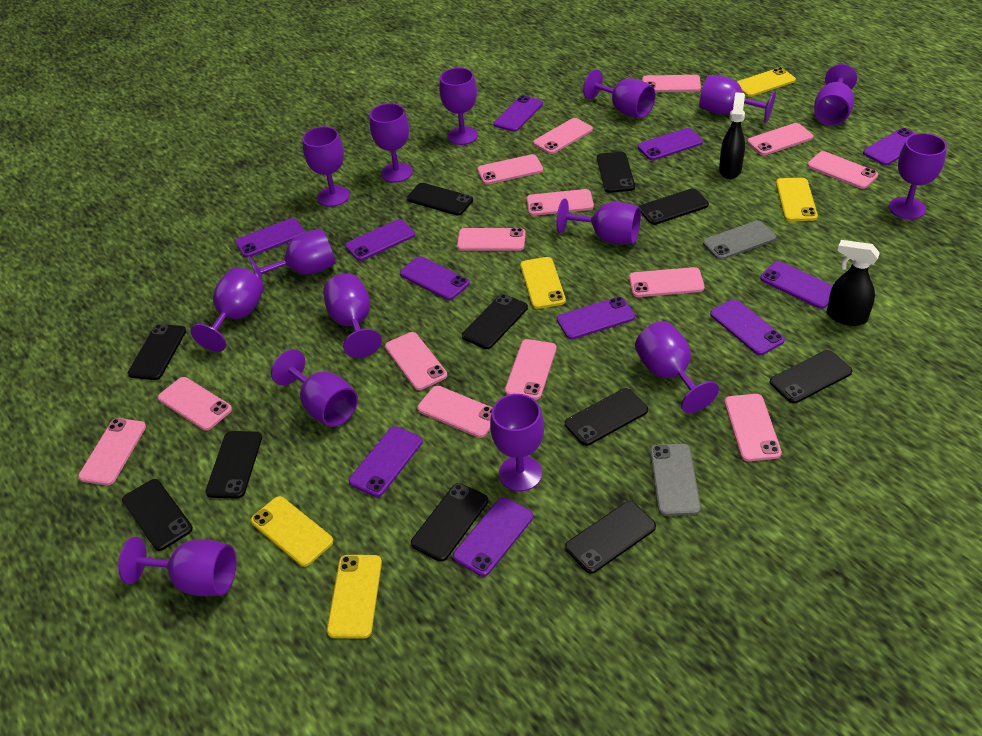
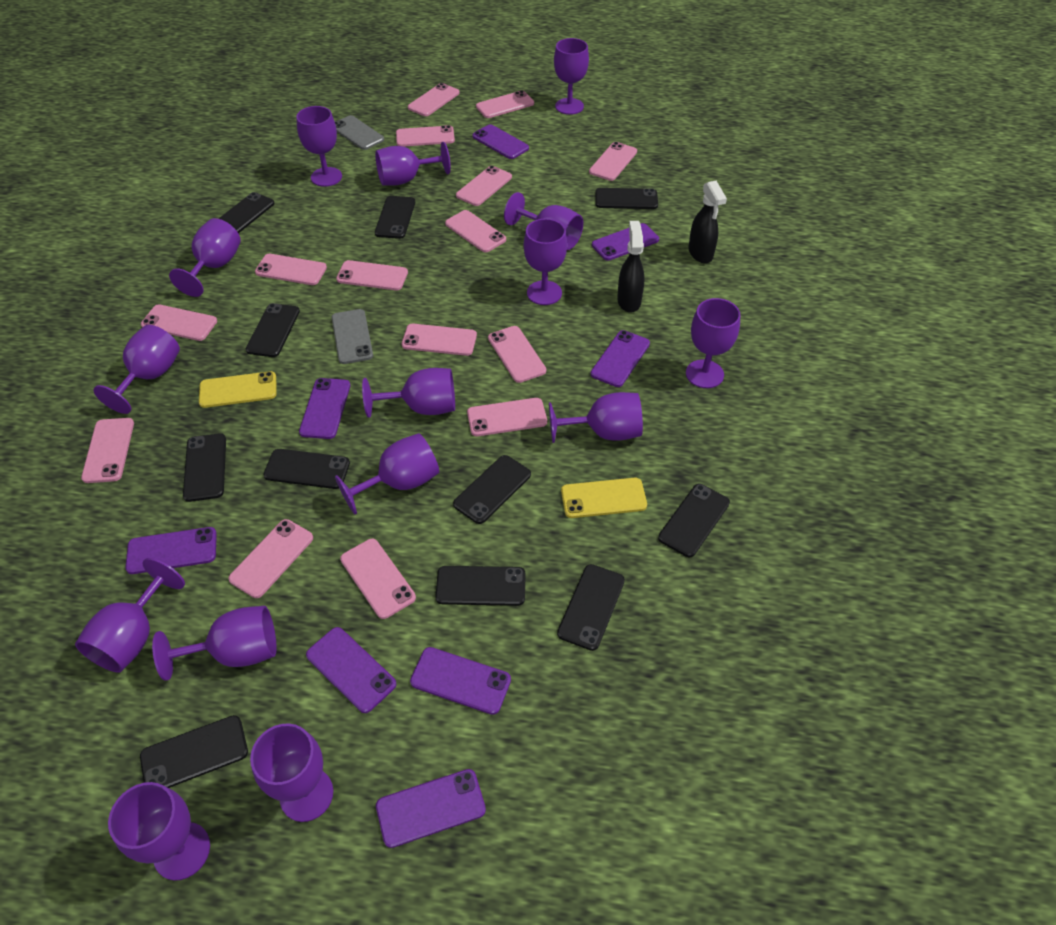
pink phone: [78,418,146,485] [158,377,232,431] [385,332,447,390] [417,386,493,438] [457,228,526,251] [477,154,543,185] [505,339,556,400] [526,189,594,216] [533,118,593,154] [629,267,705,297] [642,75,701,92] [724,394,782,461] [747,123,813,155] [807,151,878,189] = 14 -> [81,418,134,483] [141,304,217,341] [228,519,313,598] [255,254,327,285] [336,260,408,290] [340,539,416,619] [396,125,455,147] [402,324,477,356] [408,83,460,116] [445,210,506,252] [456,166,512,206] [467,398,547,436] [476,90,534,118] [488,326,546,383] [589,142,637,181] = 15
purple phone: [235,218,305,258] [345,219,415,261] [349,426,423,497] [400,256,469,300] [453,497,533,577] [493,95,543,132] [557,297,635,339] [638,128,703,160] [710,299,785,355] [760,261,833,309] [863,128,916,165] = 11 -> [125,527,217,574] [299,378,350,439] [306,627,396,713] [376,769,486,848] [410,647,511,715] [473,124,529,159] [591,330,650,387] [592,223,659,261] = 8
yellow phone: [251,496,333,567] [327,555,382,639] [520,257,566,309] [737,67,796,97] [776,178,818,221] = 5 -> [199,371,277,408] [561,478,647,518] = 2

